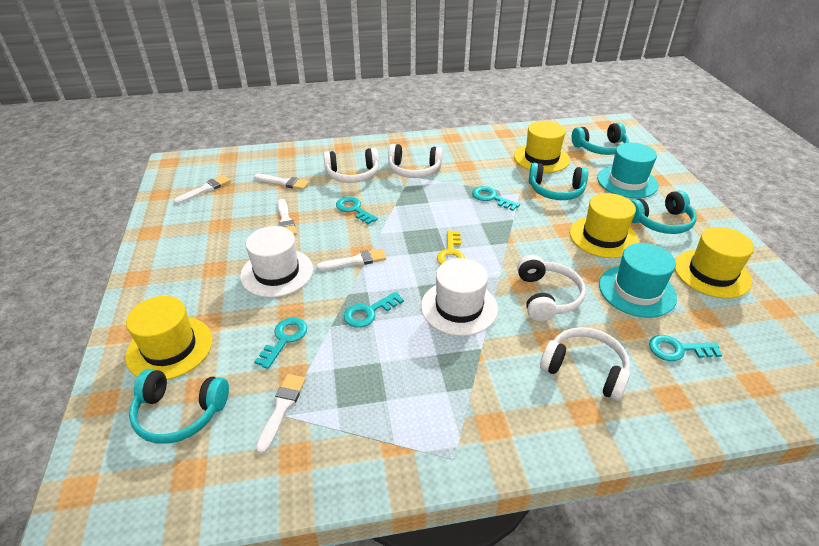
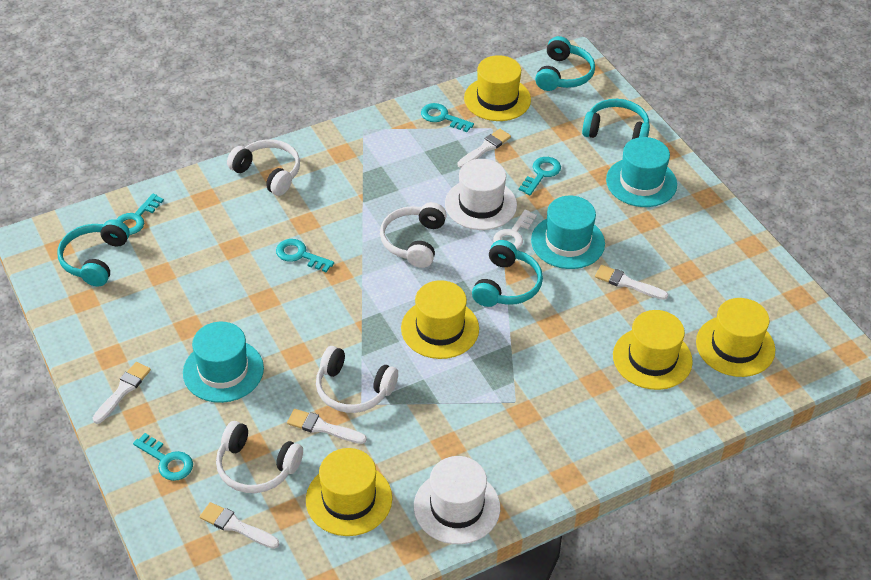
turquoise hat: [597,143,659,198] [599,243,677,318] = 2 -> [183,322,264,403] [531,196,605,269] [606,137,677,207] = 3
white key: none = 0 -> [493,210,537,249] = 1
yellow hat: [125,296,213,380] [514,121,570,173] [570,193,639,258] [675,227,754,298] = 4 -> [306,448,392,536] [401,280,479,359] [464,55,531,121] [613,310,693,390] [696,298,775,377] = 5
yellow key: [437,231,465,264] = 1 -> none = 0

